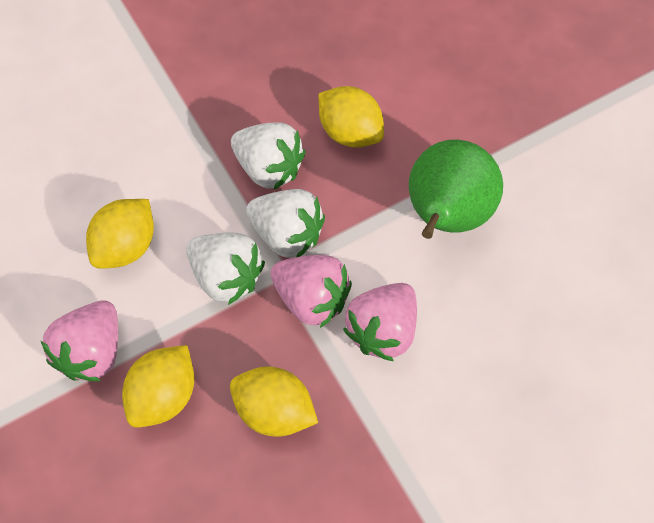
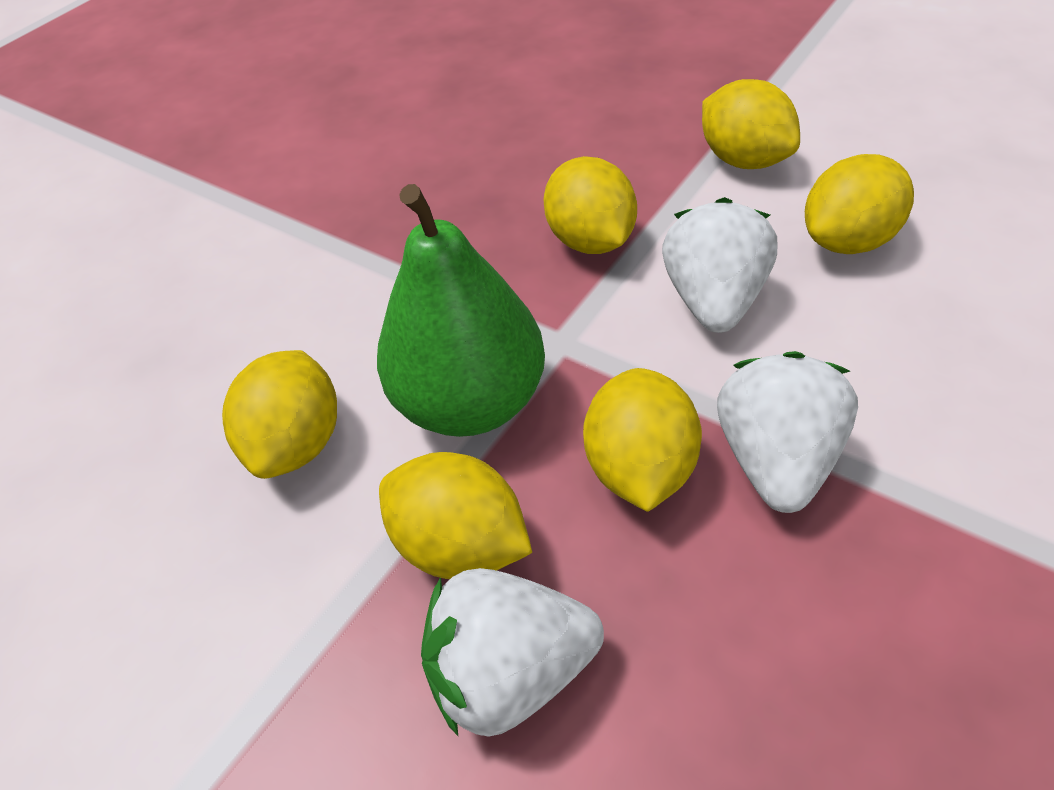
pink strawberry: [41,300,118,381] [270,255,352,328] [343,283,417,361] = 3 -> none = 0
yellow lemon: [86,199,154,269] [122,345,195,428] [230,366,318,437] [319,86,384,148] = 4 -> [222,350,337,479] [379,452,532,579] [544,156,637,254] [583,368,702,512] [702,79,800,169] [805,154,914,254] = 6

